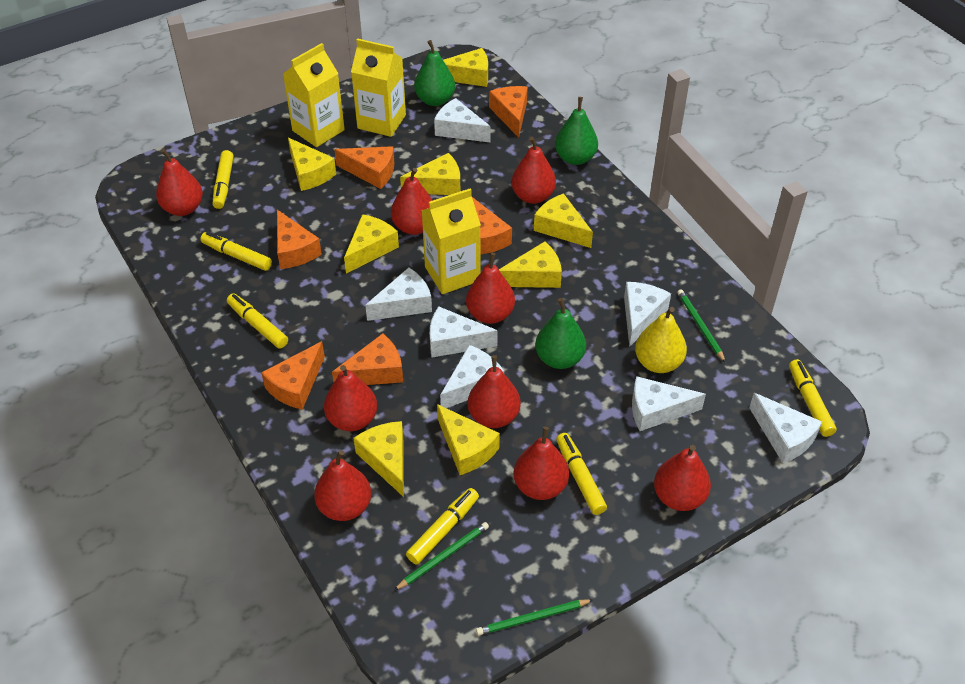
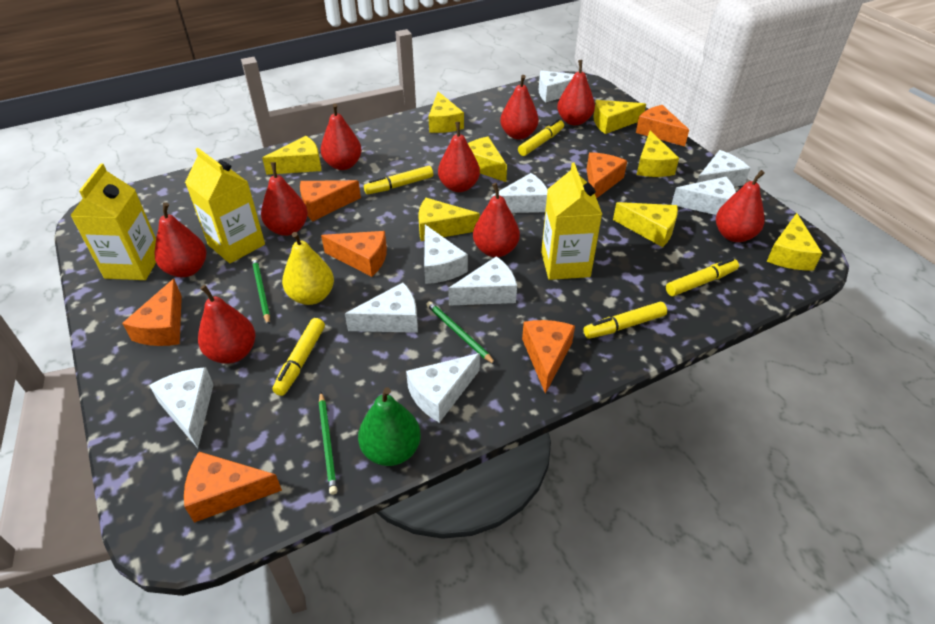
green pear: [414,40,455,106] [535,298,586,369] [555,97,598,165] = 3 -> [358,387,421,466] = 1
orange cheese: [261,341,325,410] [277,210,322,269] [332,333,403,385] [334,146,394,189] [472,197,512,255] [489,86,528,137] = 6 -> [122,279,182,346] [184,452,282,523] [300,180,361,221] [321,231,387,277] [522,320,575,394] [587,152,627,198] [636,105,689,147] = 7
white cheese: [365,267,432,321] [430,306,498,357] [434,98,490,142] [440,345,504,408] [624,282,671,347] [632,376,706,431] [749,393,822,463] = 7 -> [149,367,214,448] [345,283,418,333] [406,353,480,423] [424,225,468,284] [448,256,517,306] [490,173,548,213] [539,70,587,102] [671,177,736,215] [697,150,750,187] = 9
yellow marker: [200,232,272,271] [213,150,234,209] [227,294,288,349] [406,488,479,565] [556,433,607,515] [789,359,836,437] = 6 -> [272,318,325,396] [364,166,433,194] [518,119,564,156] [584,302,667,339] [666,258,739,296] = 5

